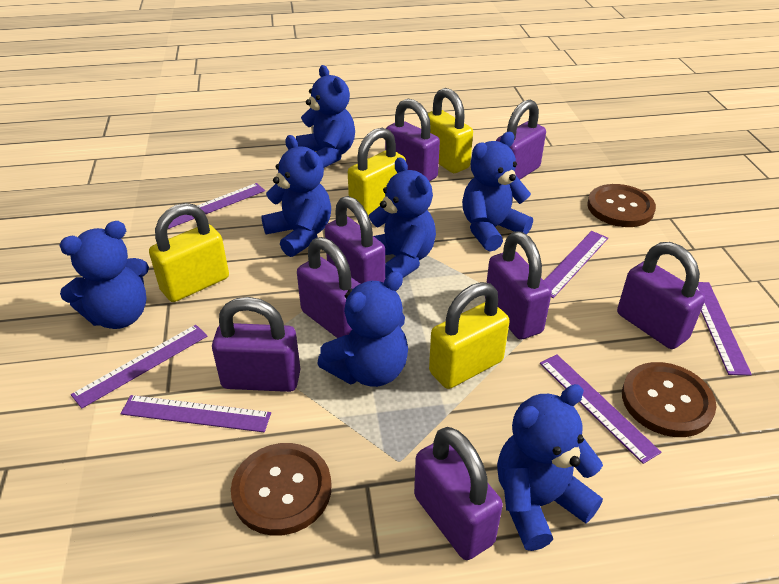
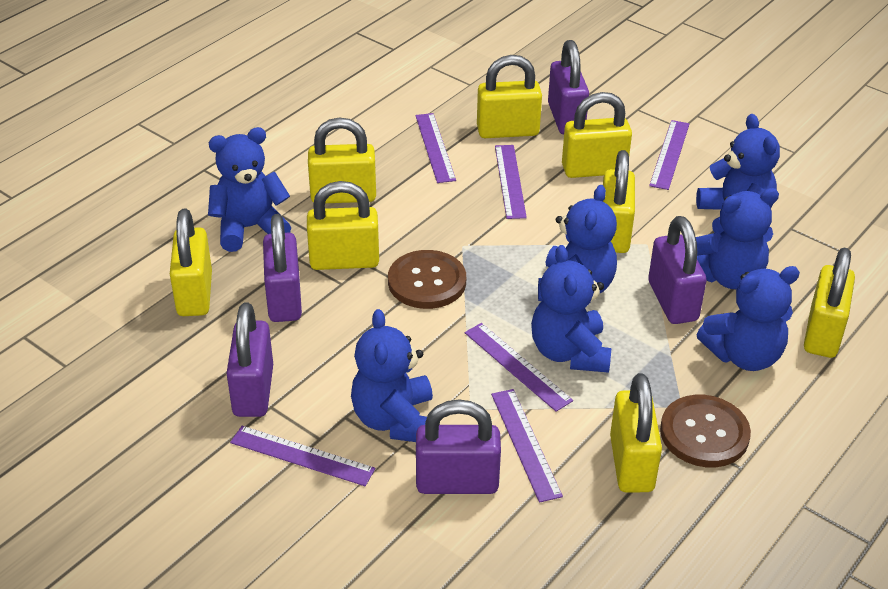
brown button: [231,443,332,536] [587,184,656,227] [622,362,716,437] = 3 -> [388,250,466,309] [660,395,751,467] = 2
purple padlock: [212,297,300,392] [297,237,360,338] [325,196,385,284] [385,99,440,182] [414,427,503,560] [485,232,552,339] [496,100,546,180] [617,242,705,349] = 8 -> [227,302,273,417] [263,214,302,322] [416,400,501,494] [548,40,589,134] [648,216,707,324] = 5
yellow padlock: [149,203,229,302] [348,128,406,216] [428,88,473,173] [429,282,510,389] = 4 -> [170,209,212,316] [307,181,379,270] [308,118,376,203] [477,55,542,138] [562,92,632,178] [603,150,635,253] [610,373,662,493] [804,248,855,358] = 8

